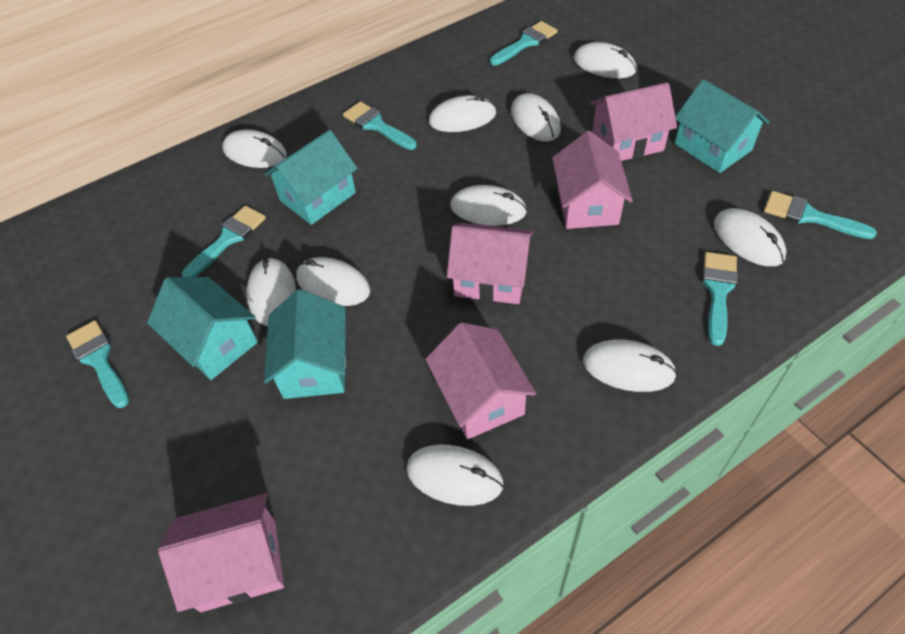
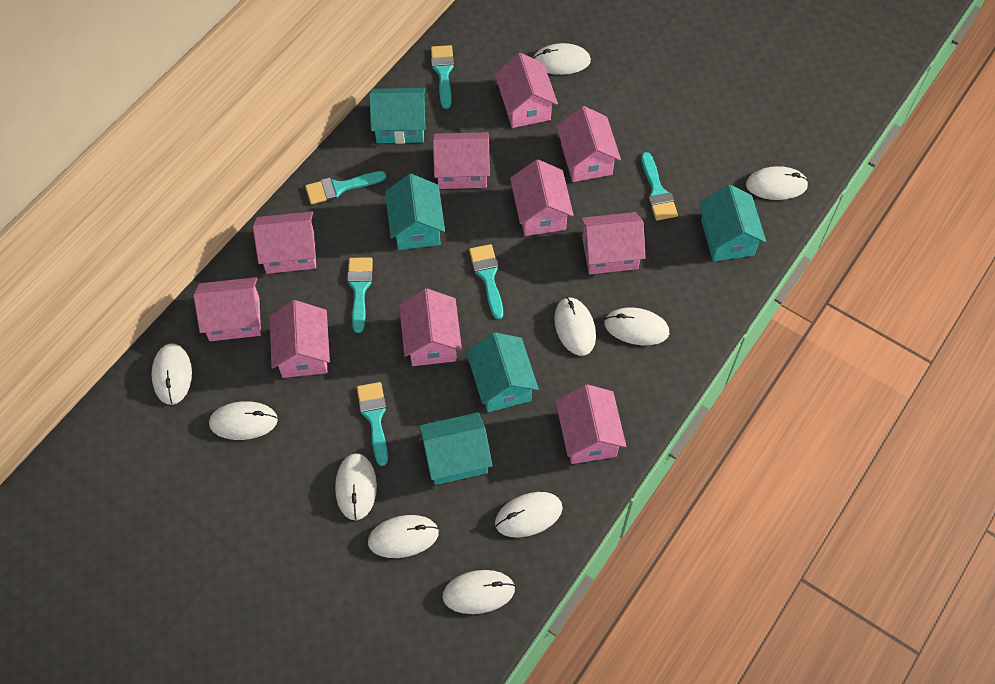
pink house: [158,493,284,612] [425,323,536,439] [447,223,534,304] [552,131,633,229] [590,82,677,161] = 5 -> [193,277,261,341] [253,211,316,274] [270,300,330,378] [399,288,462,366] [433,132,490,189] [495,53,558,128] [510,159,574,236] [556,106,621,182] [556,384,626,464] [580,212,646,274] = 10
turquoise house: [147,277,258,380] [264,130,357,225] [264,289,346,399] [675,79,770,173] = 4 -> [369,88,426,144] [385,174,445,250] [419,413,492,485] [466,332,539,412] [699,184,766,261] = 5

